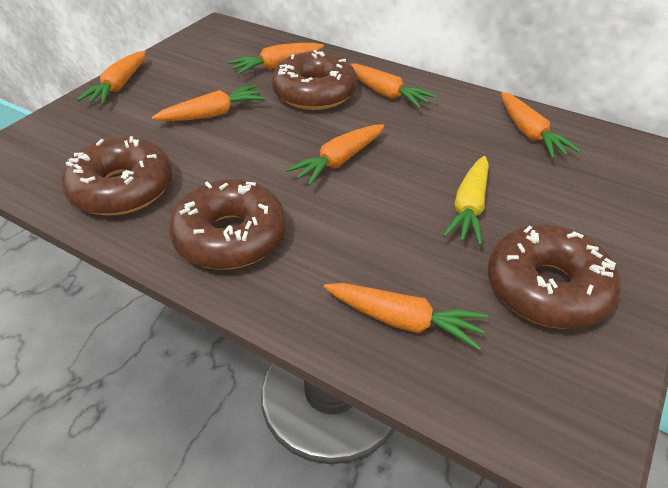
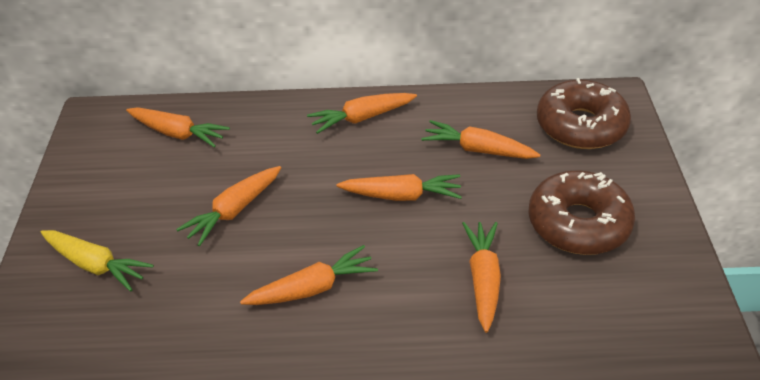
brown donut: [61,136,173,216] [169,179,286,270] [272,50,357,110] [488,225,621,329] = 4 -> [529,170,635,255] [537,78,631,149] = 2

